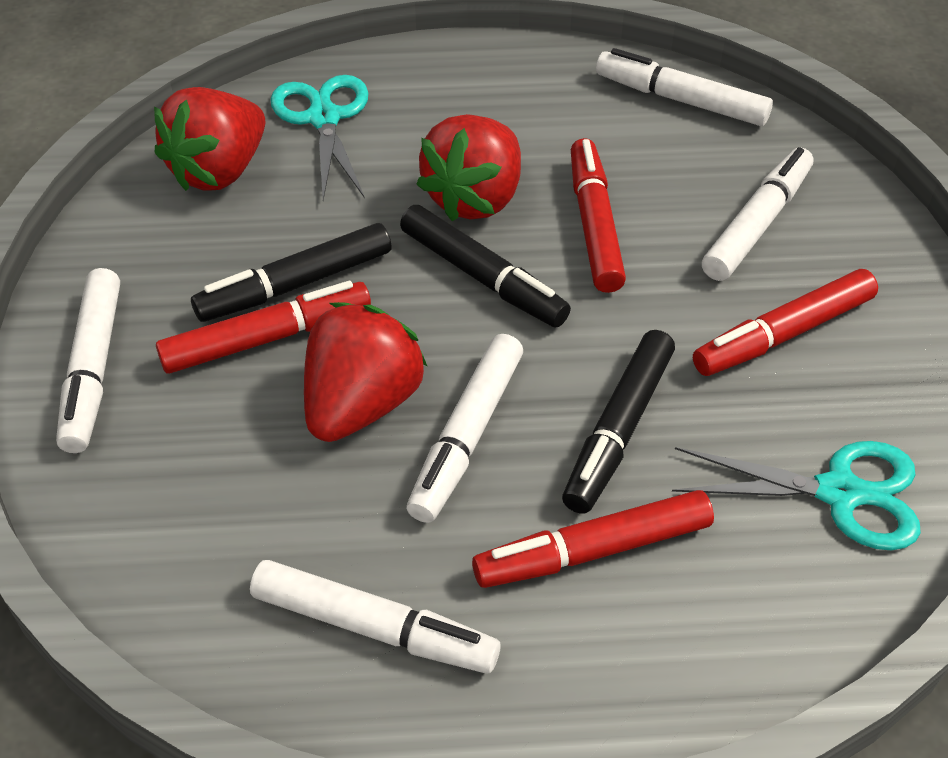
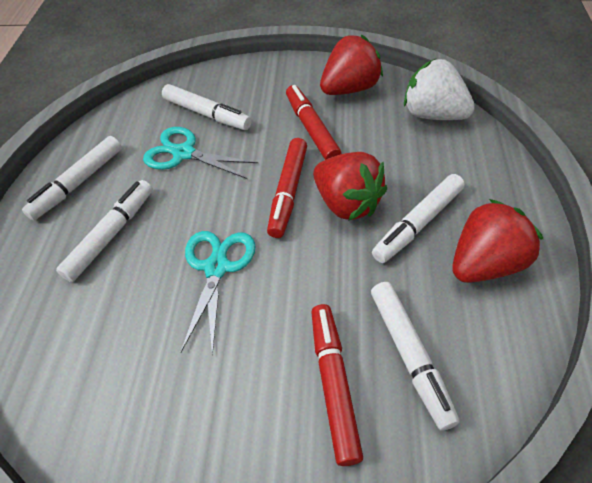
black marker: [191,223,392,322] [400,205,571,327] [562,330,675,514] = 3 -> none = 0
red marker: [156,281,371,374] [472,490,714,588] [571,138,626,293] [693,269,878,376] = 4 -> [267,138,307,238] [286,85,342,160] [311,304,363,466] = 3
white strawberry: none = 0 -> [404,59,475,120] = 1

